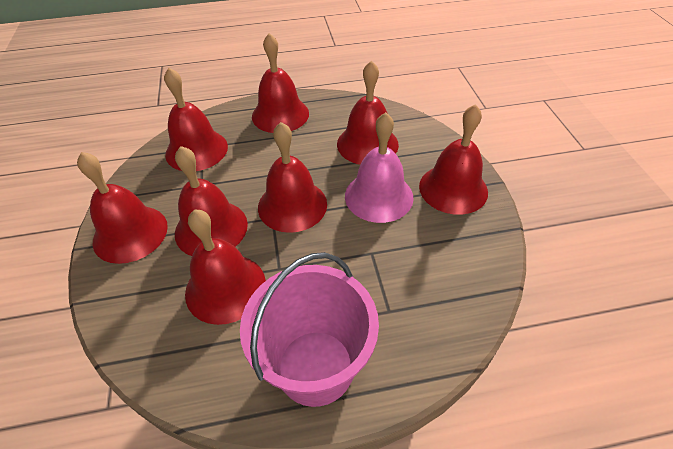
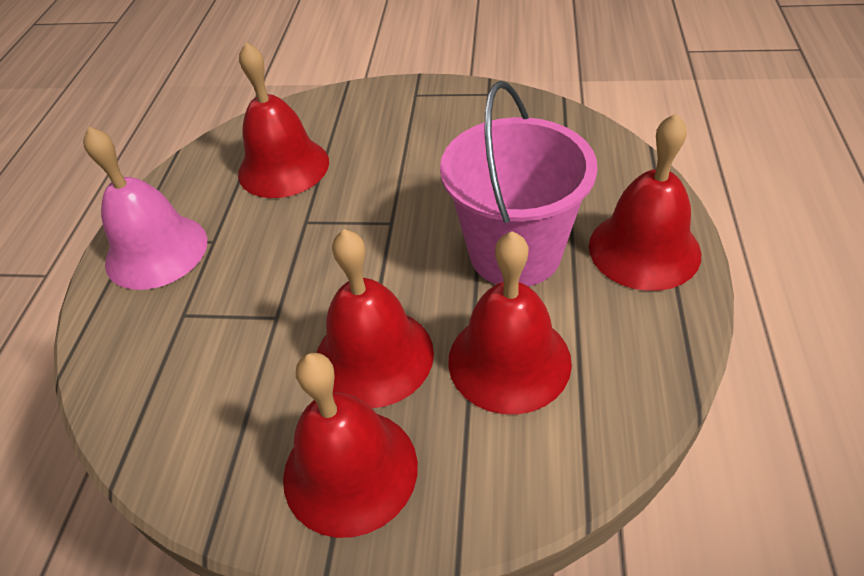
red bell: [77,152,168,264] [164,68,228,171] [175,146,248,256] [185,209,266,325] [252,33,309,133] [258,122,327,233] [337,60,399,165] [419,104,488,215] = 8 -> [238,42,329,198] [283,353,418,538] [317,229,434,408] [448,231,572,414] [589,113,701,291] = 5

